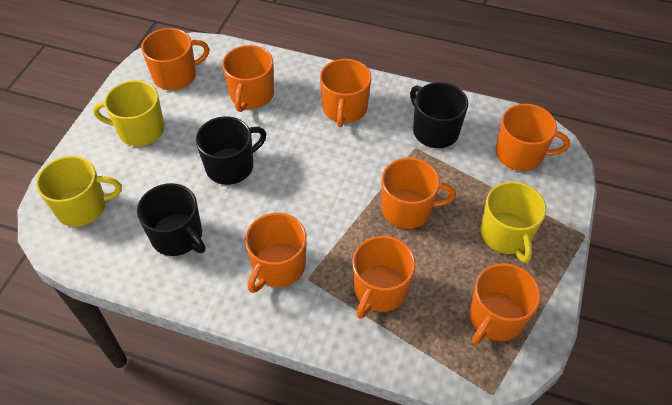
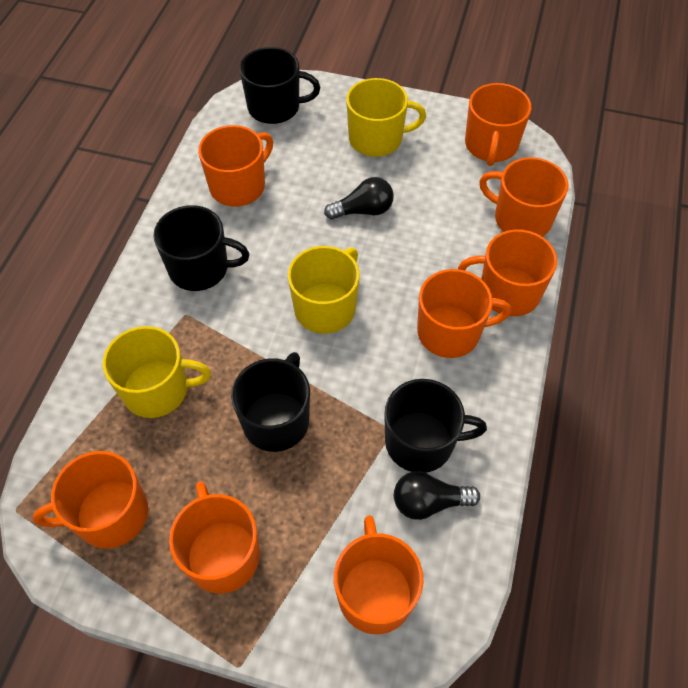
black light bulb: none = 0 -> [324,177,394,220] [394,471,480,520] = 2
black mug: [137,183,205,256] [196,116,266,185] [410,82,468,148] = 3 -> [153,205,250,291] [231,352,310,452] [240,47,320,124] [384,379,487,473] = 4

